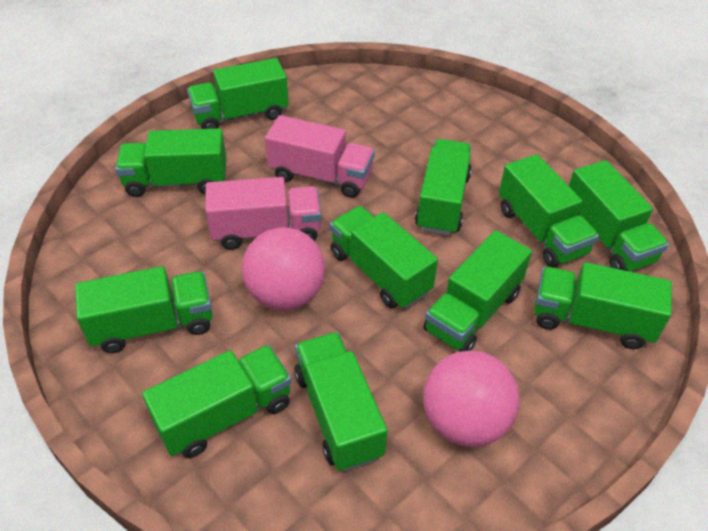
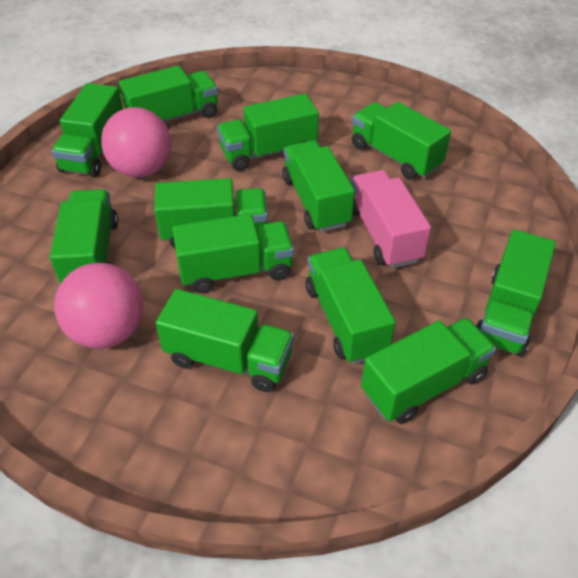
green truck: [75,266,213,353] [115,128,227,197] [142,345,291,458] [187,58,289,129] [294,332,387,471] [330,206,438,309] [415,139,472,235] [423,230,532,352] [499,154,599,268] [534,262,672,349] [569,160,669,271] = 11 -> [50,189,118,284] [51,83,123,177] [119,66,218,122] [154,178,268,248] [156,289,294,392] [172,214,294,293] [217,94,319,171] [282,140,355,232] [306,248,396,364] [352,102,451,180] [361,318,496,424] [476,229,556,357] = 12
pink truck: [205,177,321,250] [265,115,375,198] = 2 -> [351,170,431,268] = 1

